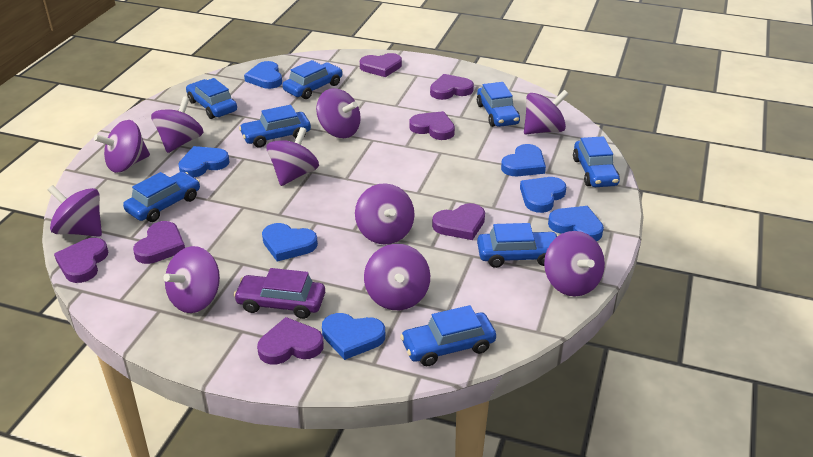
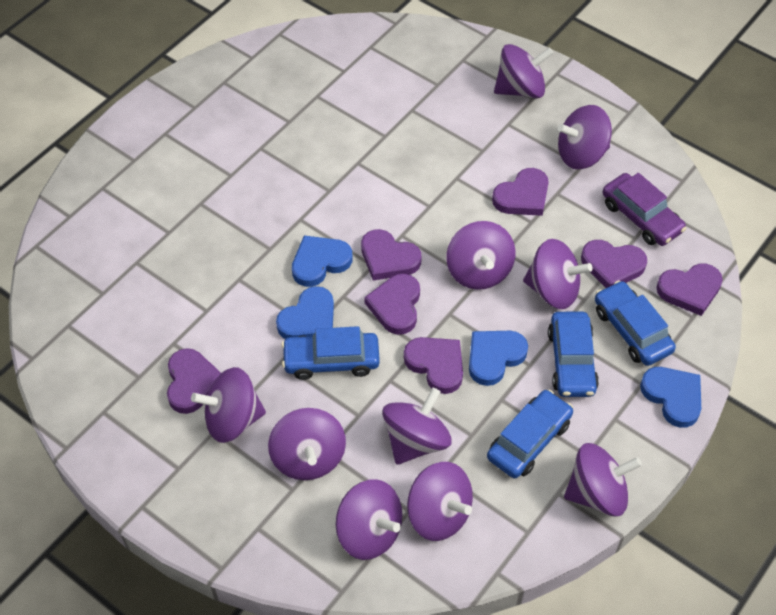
blue car: [123,172,200,222] [186,78,237,119] [239,105,311,148] [283,60,343,99] [400,305,496,366] [477,82,520,127] [477,223,559,268] [573,136,620,187] = 8 -> [282,326,380,380] [487,389,573,478] [548,312,599,397] [595,280,676,366] = 4
blue heart: [178,146,230,178] [244,61,282,89] [262,223,318,262] [322,313,385,360] [501,144,546,176] [520,177,566,213] [548,206,604,241] = 7 -> [276,286,334,339] [292,236,353,287] [469,331,528,386] [640,367,701,428] = 4

